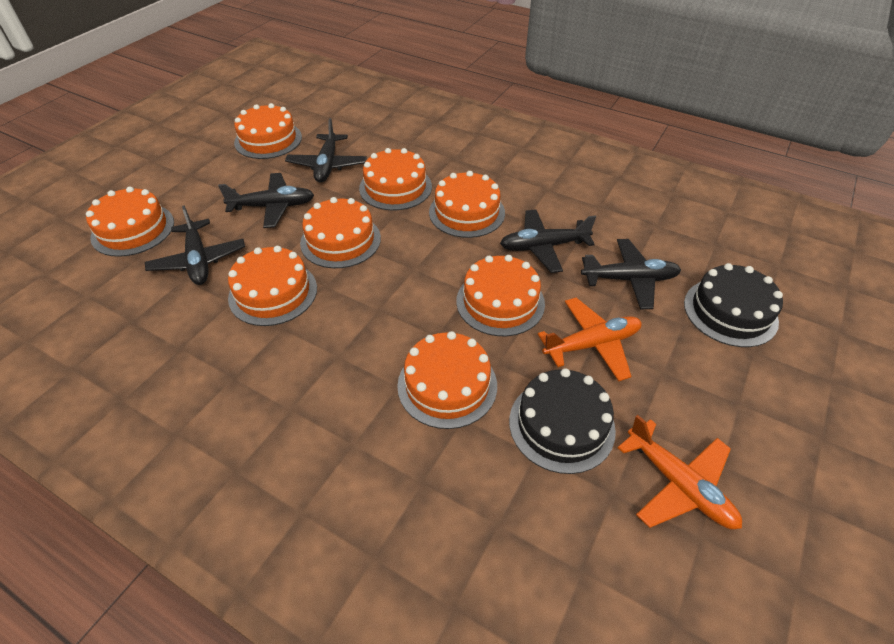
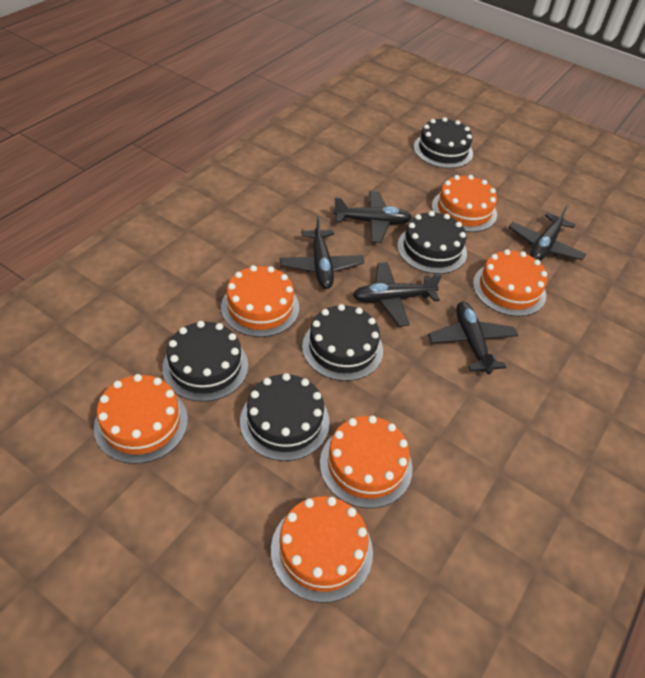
black cake: [509,368,616,474] [684,263,783,347] = 2 -> [162,321,248,402] [240,373,330,461] [302,304,383,381] [397,211,467,274] [414,117,473,168] = 5
orange cake: [86,187,174,257] [228,246,317,326] [234,103,302,159] [300,197,381,268] [359,148,432,210] [397,331,497,429] [429,171,505,238] [456,255,545,336] = 8 -> [94,374,188,464] [221,265,299,337] [271,496,373,603] [320,415,412,508] [432,175,497,232] [473,249,548,316] = 6
orange plane: [538,298,642,381] [617,415,742,529] = 2 -> none = 0

